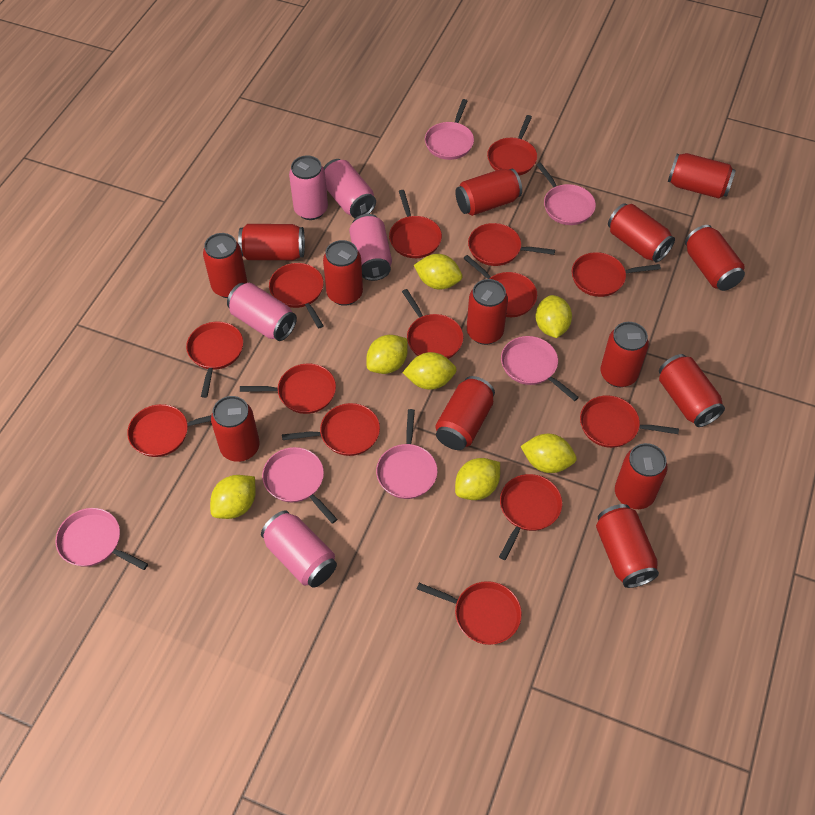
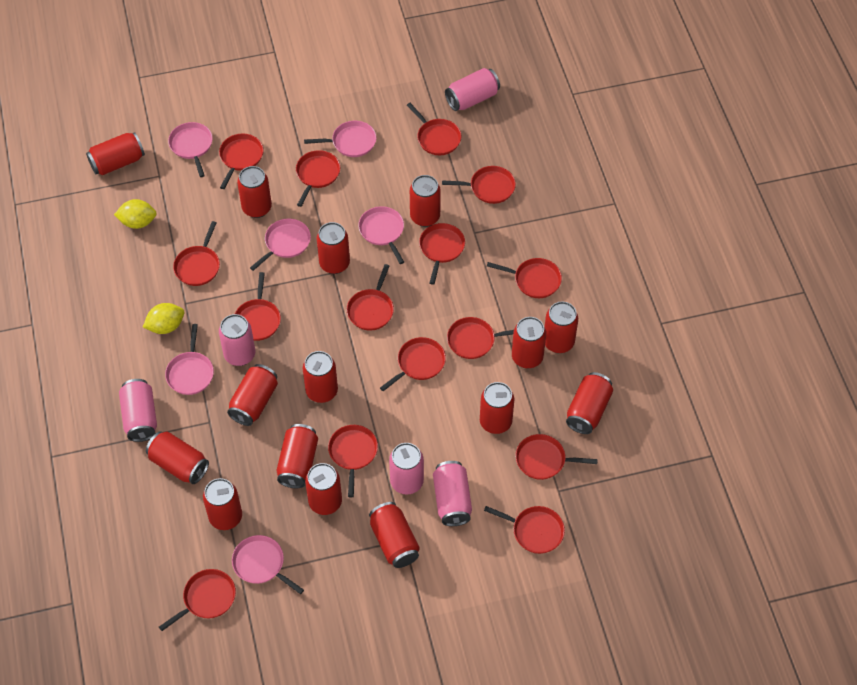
red can: [203,233,247,298] [211,396,260,462] [238,224,305,260] [323,240,363,306] [435,376,495,450] [455,169,522,216] [467,279,508,345] [596,504,659,588] [600,322,649,387] [608,203,675,263] [615,443,668,509] [659,354,725,427] [668,153,736,198] [685,225,745,291] = 14 -> [86,132,145,175] [146,431,209,484] [203,478,242,530] [227,364,278,426] [237,166,272,218] [276,424,318,488] [303,351,338,403] [305,463,342,515] [317,222,350,274] [369,502,420,568] [410,175,441,227] [480,382,514,434] [512,317,546,368] [545,301,578,353] [566,372,613,434] = 15
red pan: [127,404,211,457] [186,322,243,398] [240,363,336,414] [269,263,324,328] [282,403,380,456] [389,190,442,258] [402,289,463,359] [417,581,522,645] [463,255,537,317] [468,223,555,266] [487,115,537,176] [499,474,562,560] [572,252,661,297] [580,395,679,448] = 14 -> [159,569,236,631] [173,221,220,286] [219,134,264,189] [235,272,281,341] [296,150,340,207] [328,425,378,497] [347,264,394,331] [380,337,446,391] [407,103,462,155] [419,223,465,285] [442,166,516,204] [447,317,514,359] [484,506,565,554] [487,258,562,298] [516,434,598,480] = 15
yellow lemon: [210,475,256,519] [366,335,408,374] [403,352,457,390] [414,254,462,290] [455,458,500,500] [520,434,577,473] [536,295,572,338] = 7 -> [114,199,157,229] [143,303,184,334] = 2

